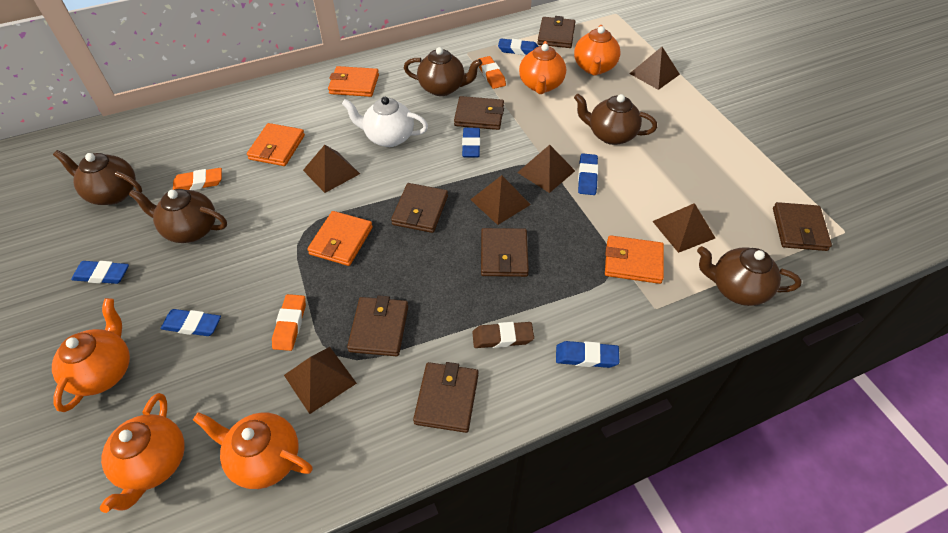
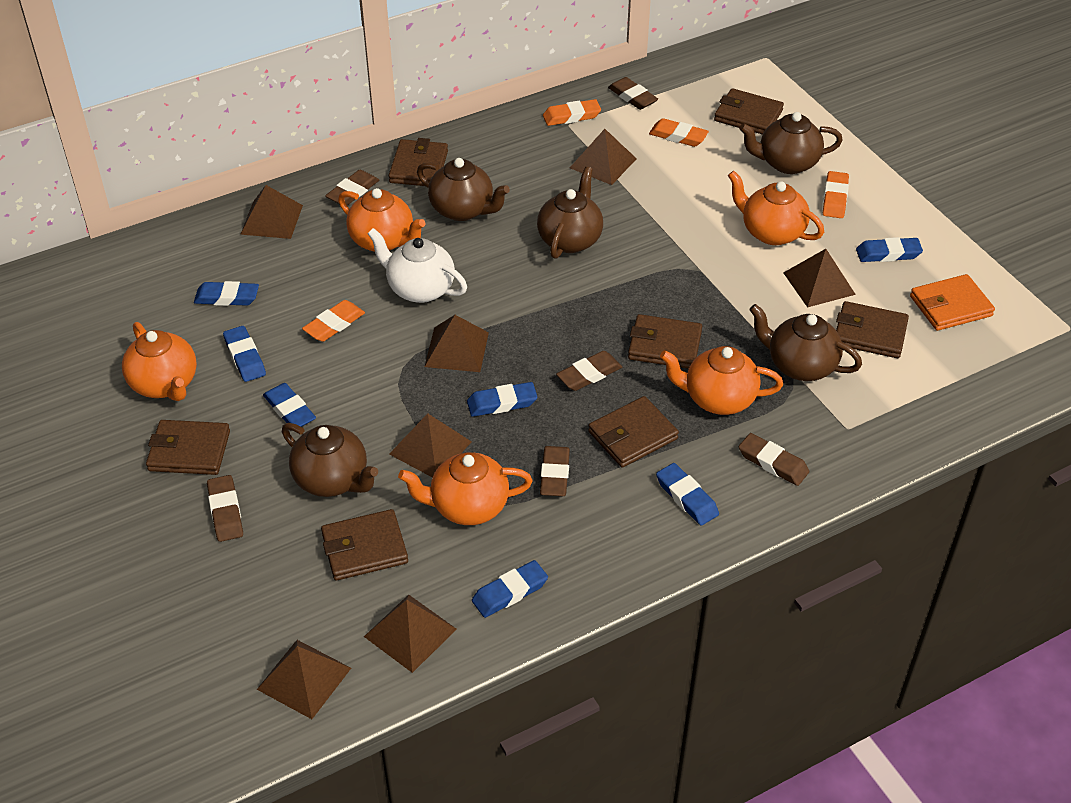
blue eraser: [71,261,129,284] [161,309,221,336] [462,128,480,158] [498,39,538,55] [556,341,620,368] [578,154,598,195] = 6 -> [194,281,259,306] [223,326,266,382] [263,383,316,427] [467,382,537,417] [472,560,548,618] [656,463,719,525] [856,237,923,262] = 7
brown eraser: [472,322,534,348] = 1 -> [207,475,243,542] [325,170,379,205] [540,446,570,496] [556,351,622,391] [608,77,658,110] [739,433,809,486] = 6
brown pyramid: [284,347,357,414] [303,145,360,193] [470,175,531,225] [517,145,575,193] [629,47,680,90] [652,203,715,253] = 6 -> [240,185,303,239] [257,640,351,719] [364,595,457,673] [389,413,472,478] [425,315,489,372] [570,129,637,185] [783,249,856,308] = 7
orange eraser: [173,168,222,190] [272,294,306,351] [477,56,506,89] = 3 -> [302,300,365,342] [543,99,601,126] [649,118,709,147] [823,171,849,218] = 4
orange wallet: [247,123,305,166] [307,211,373,266] [328,66,379,97] [605,235,664,284] = 4 -> [910,274,995,331] = 1

